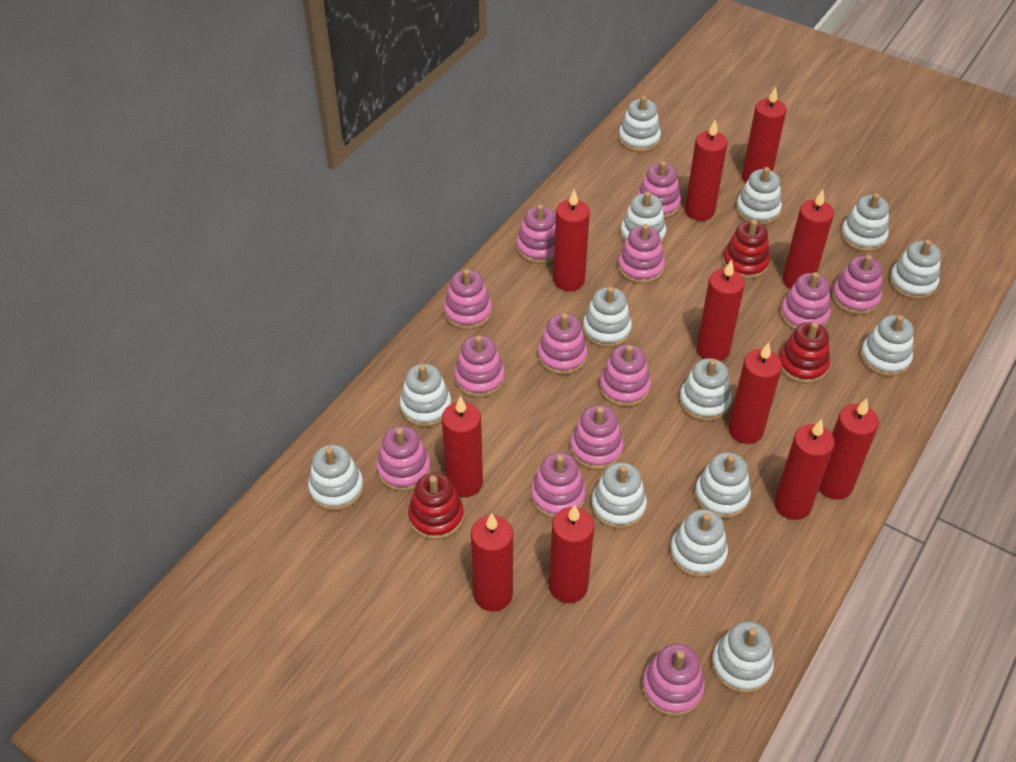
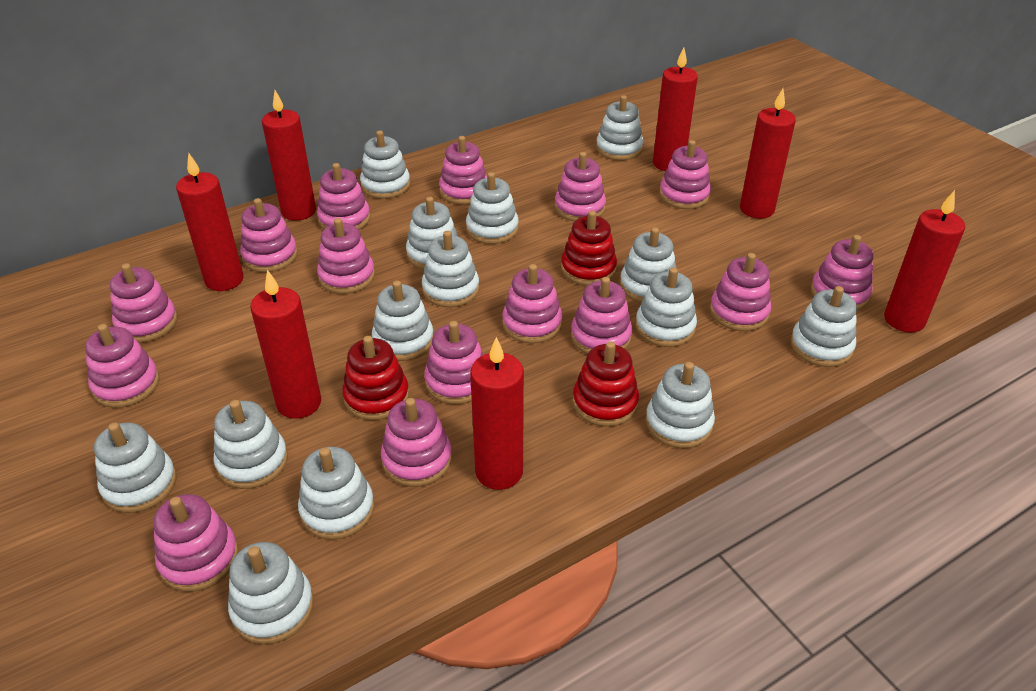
pink stacking toy: [376,426,431,492] [444,269,492,330] [454,335,505,398] [516,204,556,264] [531,452,586,518] [538,313,587,375] [570,405,624,470] [599,344,651,407] [618,224,665,284] [637,161,681,219] [642,644,705,716] [780,272,831,330] [832,255,882,315] = 13 -> [85,324,160,408] [110,263,178,343] [153,494,238,592] [240,198,298,272] [317,163,370,230] [317,218,375,294] [381,398,452,487] [424,321,483,404] [439,136,487,205] [502,264,562,344] [555,152,606,221] [571,277,632,354] [659,140,711,209] [710,253,771,331] [811,235,873,310] = 15
red candle: [442,396,483,497] [471,513,513,612] [549,505,594,603] [553,189,590,291] [685,120,727,221] [696,259,745,361] [728,342,782,444] [742,86,787,183] [774,419,835,520] [782,190,834,289] [819,399,879,499] = 11 -> [176,153,244,291] [251,270,321,419] [262,90,316,221] [470,337,524,490] [653,47,698,171] [740,89,796,219] [884,190,965,332] = 7

